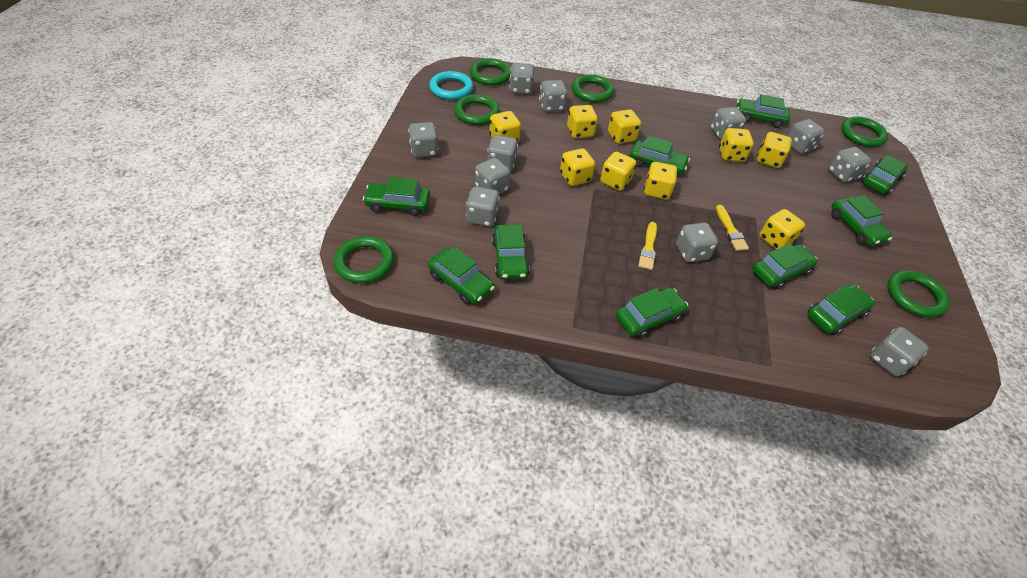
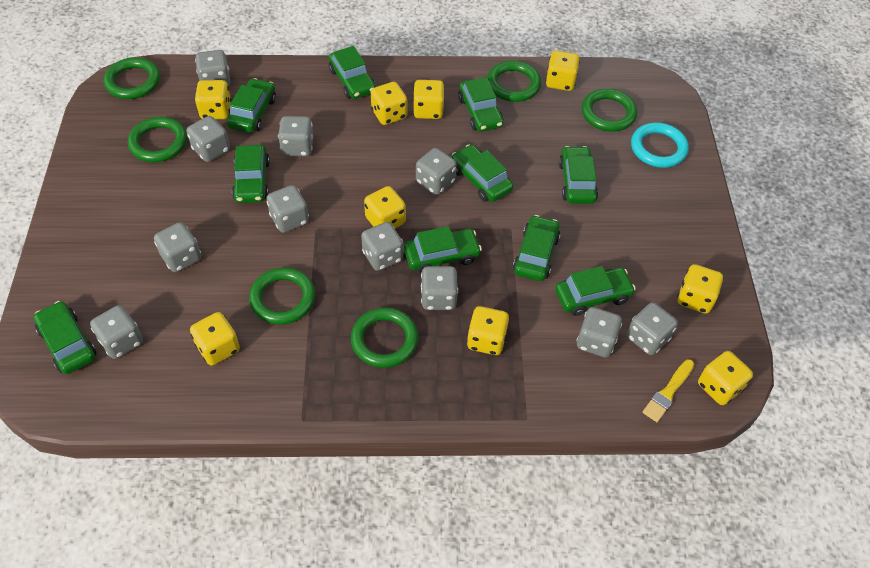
yellow brush: [638,222,657,270] [716,205,749,251] = 2 -> [643,359,694,422] = 1

